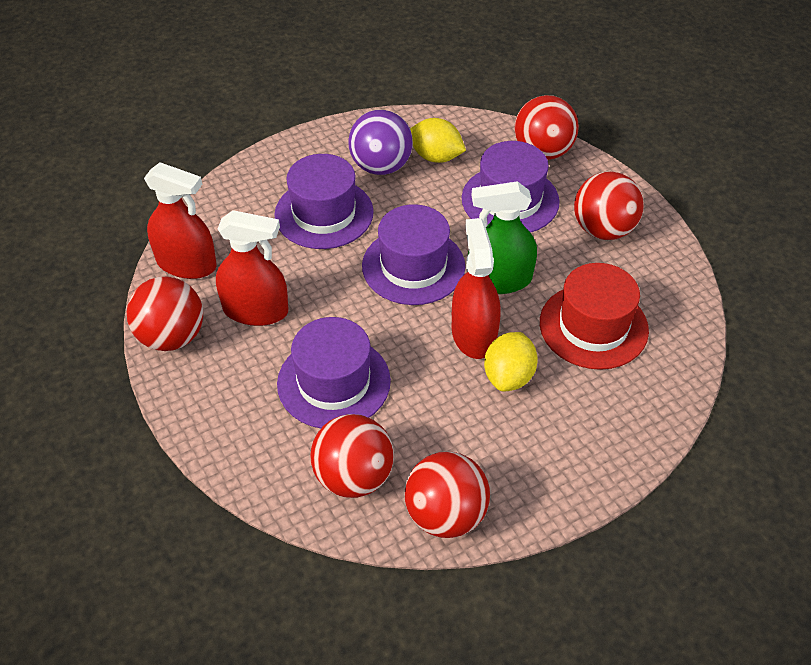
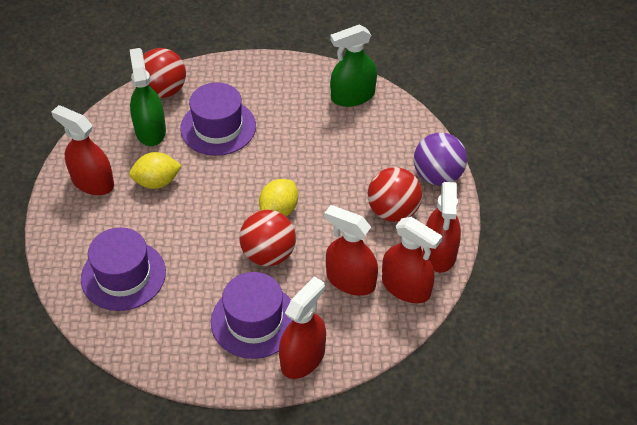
green spray bottle: [467,181,537,294] = 1 -> [129,48,166,146] [330,24,377,107] = 2
purple hat: [274,154,373,249] [277,317,391,428] [362,204,465,305] [462,141,560,233] = 4 -> [81,227,166,311] [180,82,256,156] [211,272,293,359] = 3
red ball: [127,277,203,351] [310,414,394,498] [404,452,490,538] [514,95,579,160] [574,171,644,240] = 5 -> [143,48,186,98] [239,210,296,266] [368,167,422,222] = 3
red hat: [540,263,649,370] = 1 -> none = 0
red spray bottle: [144,162,217,279] [216,210,288,326] [452,218,501,359] = 3 -> [51,105,114,195] [279,276,326,379] [325,205,378,296] [382,217,442,303] [423,182,461,273] = 5

